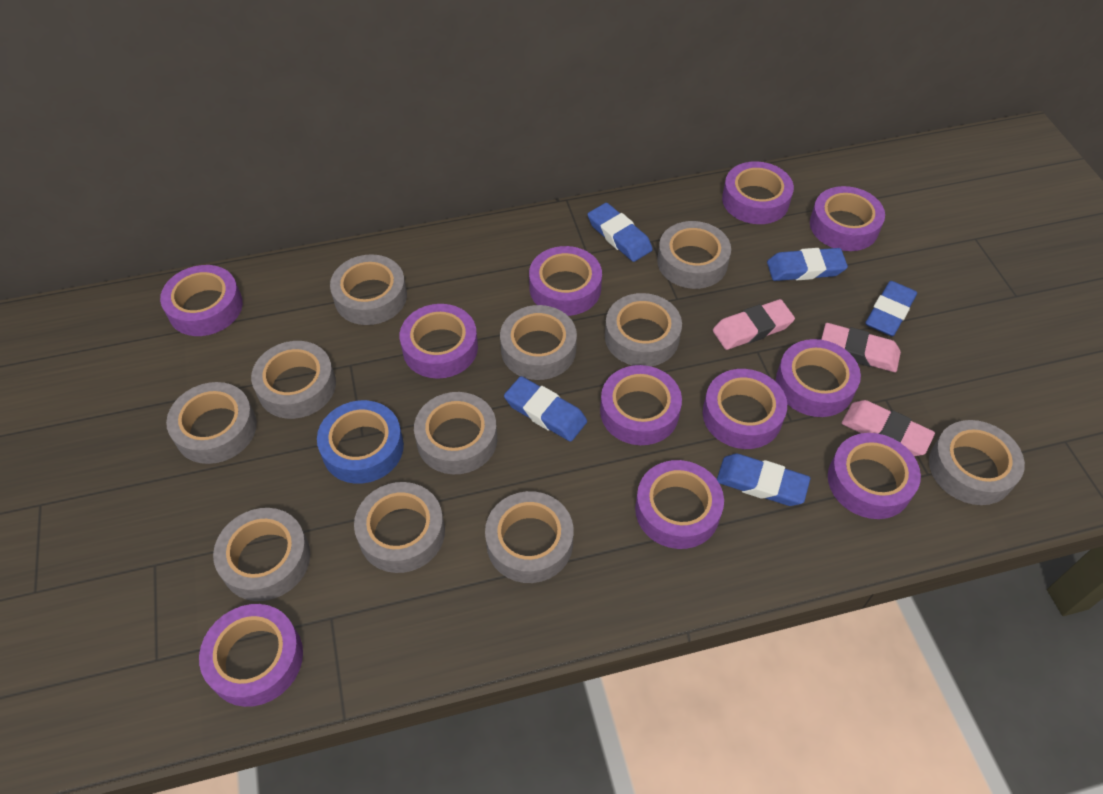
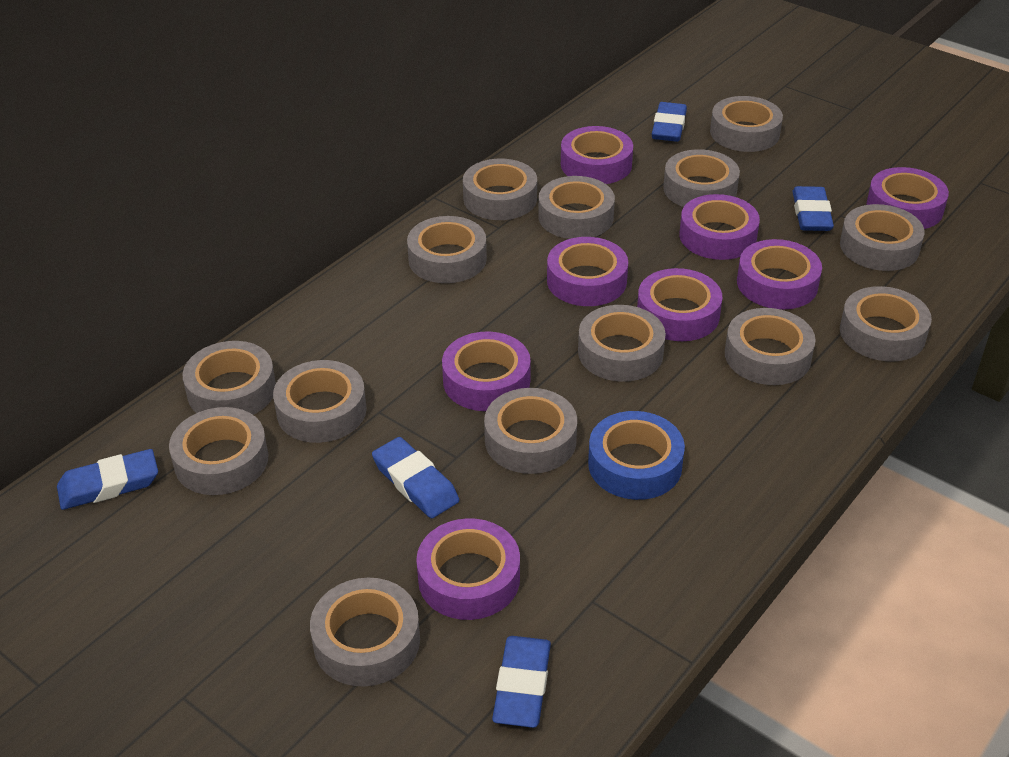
grey tape: [166,382,257,464] [213,508,310,601] [251,341,336,419] [330,254,407,325] [354,482,445,573] [414,392,497,474] [485,491,574,583] [500,305,577,380] [605,293,682,366] [657,221,731,289] [929,420,1025,505] = 11 -> [169,407,269,495] [182,341,276,415] [273,360,367,443] [310,578,420,687] [407,216,487,283] [463,159,537,220] [484,388,577,474] [538,176,615,239] [578,305,666,382] [663,149,740,207] [710,96,783,152] [725,308,816,385] [840,204,925,271] [840,286,932,361] = 14
pink eraser: [713,299,795,350] [821,323,901,372] [842,400,935,456] = 3 -> none = 0
purple tape: [160,265,243,336] [199,604,303,707] [400,304,478,379] [529,246,602,316] [600,365,682,445] [635,460,724,549] [703,369,787,449] [722,161,794,224] [776,339,861,417] [810,186,885,251] [828,433,921,519] = 11 -> [416,518,520,620] [442,331,531,411] [547,237,628,306] [561,126,633,184] [637,268,722,341] [679,194,760,260] [737,239,822,309] [866,167,949,229] = 8

